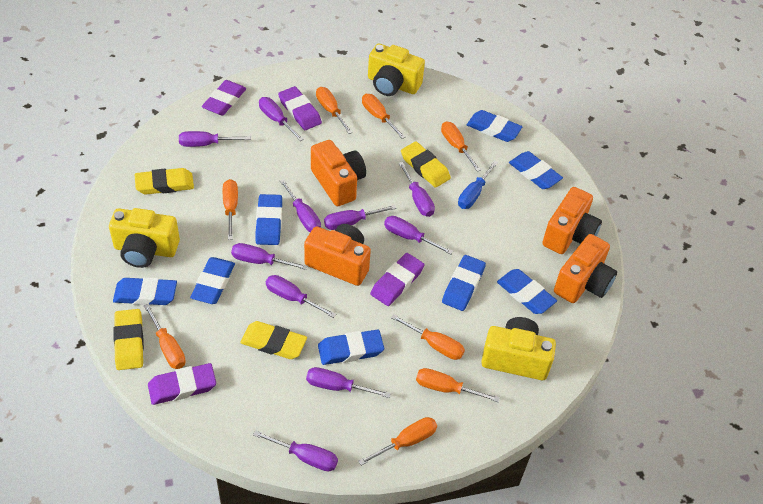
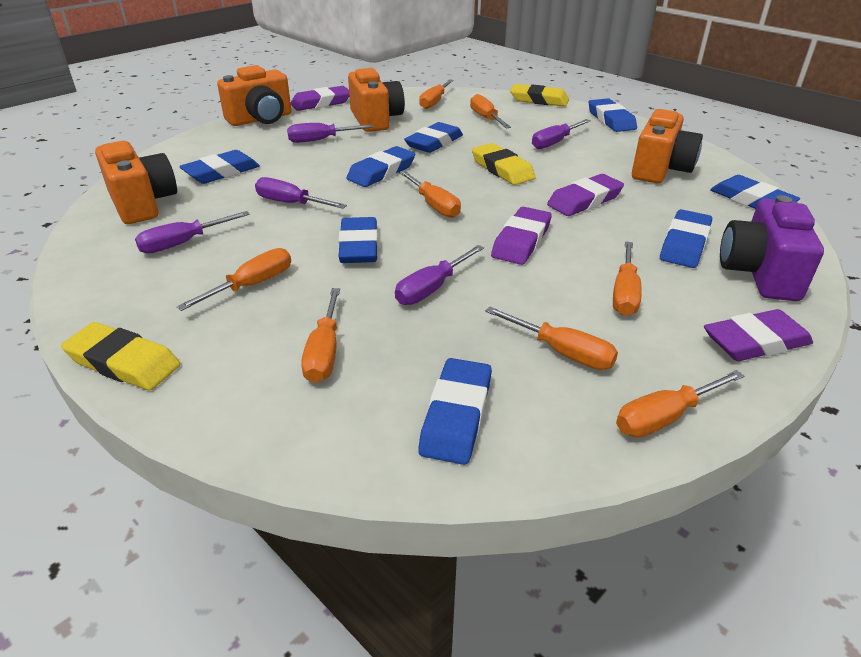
blue screwdriver: [458,161,498,209] = 1 -> none = 0
purple camera: none = 0 -> [720,195,824,301] = 1
purple screwdriver: [179,131,251,147] [231,243,308,270] [253,430,338,471] [259,97,304,141] [266,275,336,318] [280,179,321,232] [306,367,390,398] [324,205,397,230] [384,216,453,255] [398,162,435,217] = 10 -> [135,211,250,254] [255,177,347,209] [287,123,374,143] [395,245,484,305] [532,119,591,149] = 5
yellow camera: [109,208,180,268] [368,44,425,96] [481,317,556,380] = 3 -> none = 0
yellow eraser: [114,309,144,370] [135,168,194,195] [240,321,307,359] [401,141,451,188] = 4 -> [61,322,180,390] [472,143,536,185] [510,84,569,106] = 3

